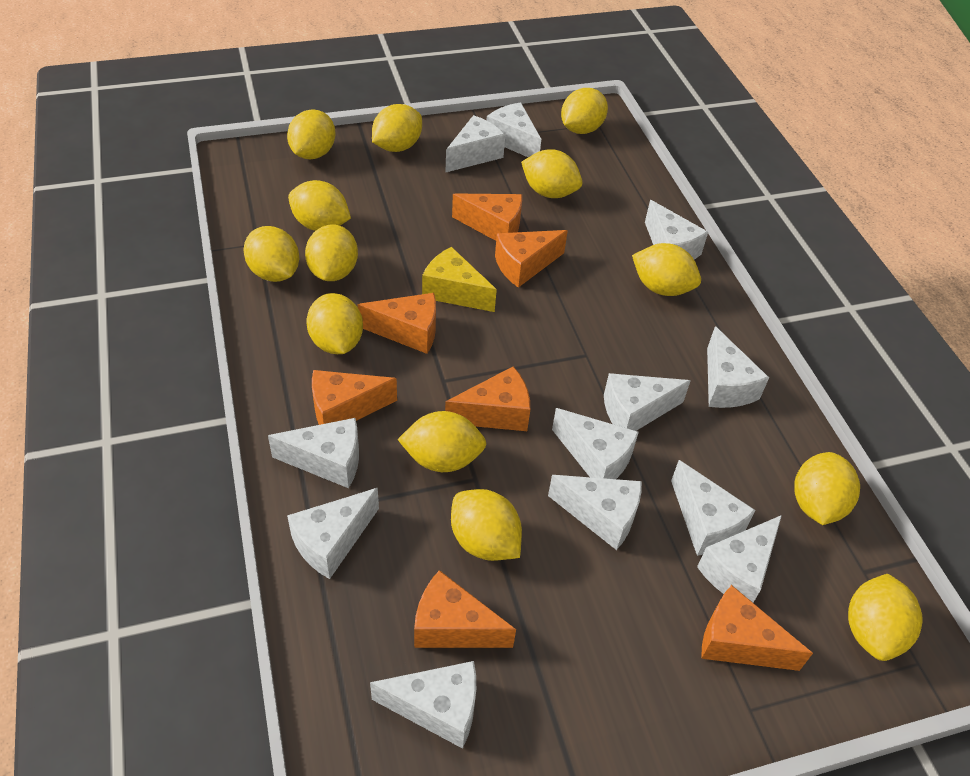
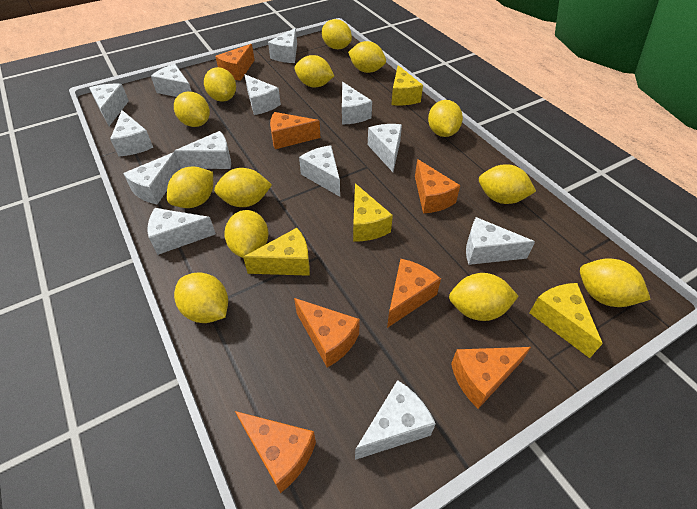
white cheese: [268,418,359,488] [287,488,379,579] [370,661,476,749] [446,115,505,172] [487,102,541,157] [548,475,642,550] [552,408,639,479] [604,373,691,431] [645,200,708,260] [671,460,756,556] [697,515,782,602] [707,326,769,408] = 12 -> [89,84,129,126] [110,110,153,156] [123,152,181,204] [148,208,216,255] [151,64,192,97] [174,131,231,169] [245,75,281,115] [268,28,297,63] [299,145,340,197] [342,82,372,124] [355,380,436,460] [368,124,402,172] [466,217,535,265] = 13
yellow cheese: [422,247,497,312] = 1 -> [243,228,310,276] [353,183,393,242] [391,65,423,105] [529,283,603,358] = 4

